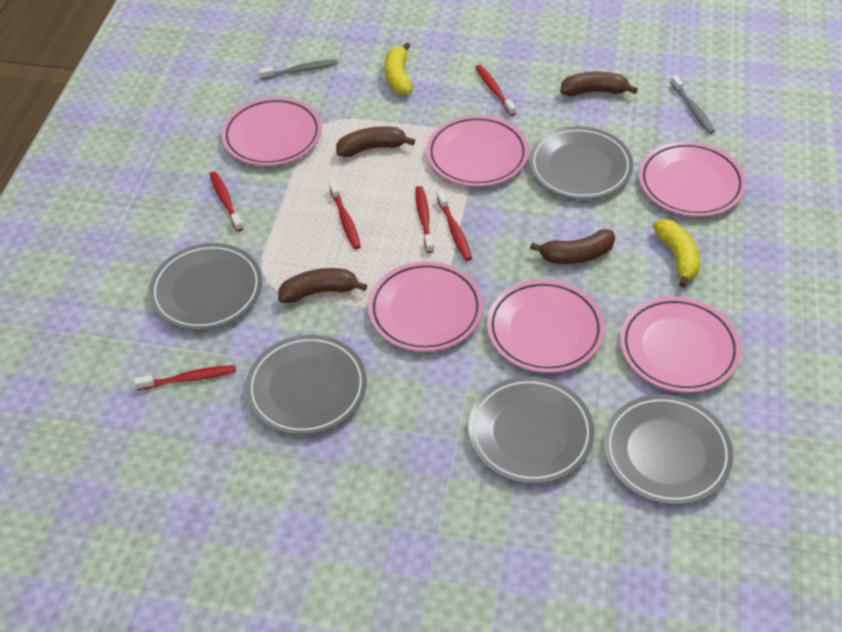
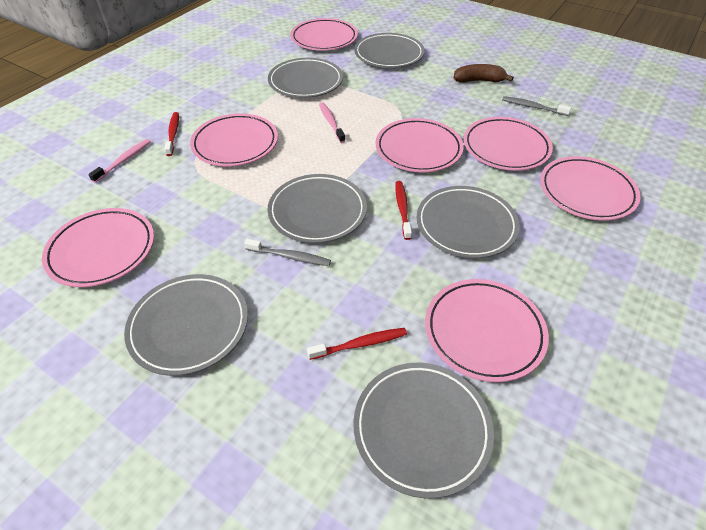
brown banana: [278,268,367,303] [336,126,415,157] [530,229,615,264] [560,72,638,96] = 4 -> [454,64,514,83] = 1
grey plate: [149,243,262,330] [245,335,367,435] [468,377,594,484] [529,126,633,200] [604,395,733,505] = 5 -> [124,274,248,376] [268,58,343,98] [268,174,367,243] [353,363,494,499] [354,33,425,68] [417,186,520,258] = 6
pink plate: [222,97,322,166] [368,261,483,352] [426,115,529,187] [487,280,605,373] [620,297,741,393] [639,141,746,217] = 6 -> [42,208,154,287] [190,113,278,166] [290,18,358,51] [376,118,464,172] [425,279,549,382] [464,117,553,171] [540,156,641,221] = 7
pink toothbrush: none = 0 -> [88,139,151,183] [319,102,345,143] = 2
red toothbrush: [134,365,236,390] [210,171,243,232] [329,181,361,249] [415,186,434,253] [437,191,472,261] [475,65,516,116] = 6 -> [165,112,179,156] [307,328,407,360] [395,181,412,240] = 3
yellow banana: [385,42,412,95] [653,219,700,288] = 2 -> none = 0

